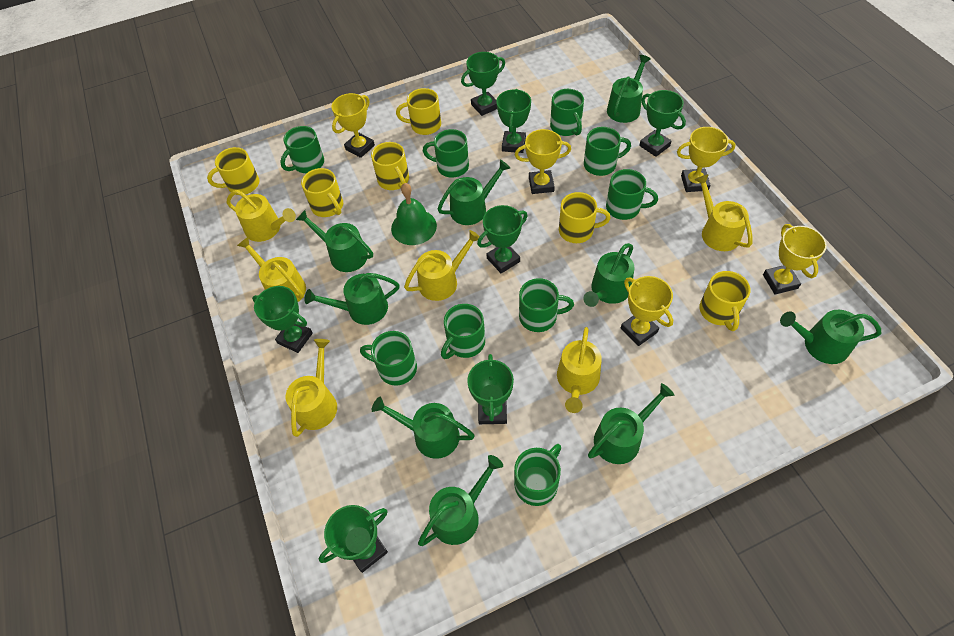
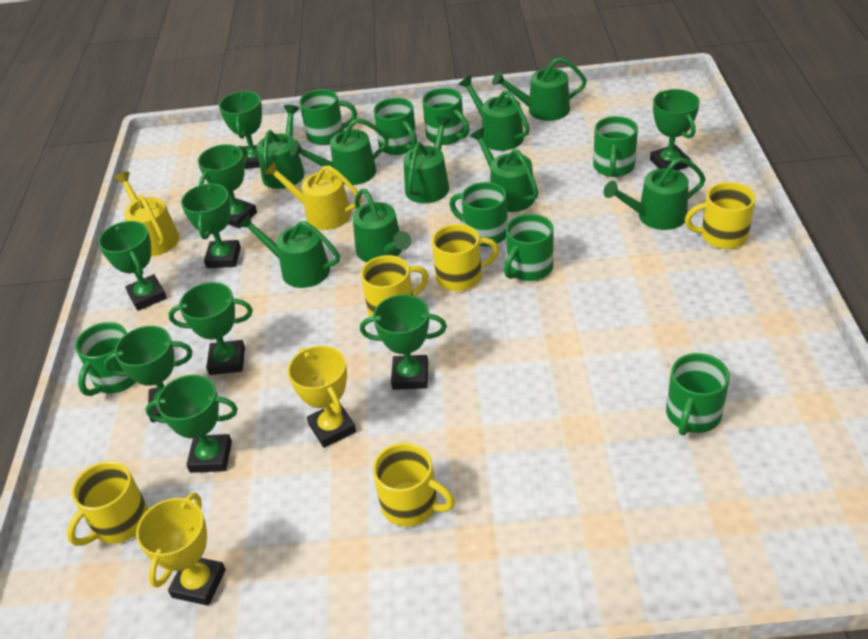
green bell: [391,183,437,245] = 1 -> none = 0
green mug: [280,126,324,173] [360,331,417,386] [423,129,469,178] [441,304,485,359] [514,444,561,506] [519,278,574,332] [550,89,584,136] [584,127,631,176] [606,169,658,220] = 9 -> [75,322,136,396] [299,89,357,145] [374,98,417,155] [422,88,469,145] [449,182,508,247] [504,214,554,281] [593,116,638,177] [666,353,730,436] = 8
green trophy: [252,286,313,353] [319,505,388,573] [461,52,505,116] [467,354,514,424] [477,205,528,273] [496,89,531,153] [639,90,686,157] = 7 -> [98,221,167,311] [104,326,193,422] [145,375,238,473] [168,282,253,375] [181,183,241,268] [198,144,257,228] [219,91,262,169] [360,294,447,390] [650,89,700,170] = 9
yellow mug: [207,147,259,195] [301,168,343,217] [371,142,409,190] [396,88,441,135] [559,192,611,243] [699,271,750,331] = 6 -> [67,461,149,546] [361,255,429,317] [373,443,455,527] [432,224,499,291] [685,182,756,249] = 5
yellow trophy: [332,93,375,158] [515,129,571,194] [621,276,673,346] [677,127,736,192] [763,224,827,294] = 5 -> [136,493,226,606] [288,346,356,448] = 2
yellow watering can: [227,190,296,242] [237,237,306,302] [286,339,337,437] [404,230,480,301] [557,327,602,413] [694,174,752,251] = 6 -> [114,171,179,256] [264,161,362,230] = 2

